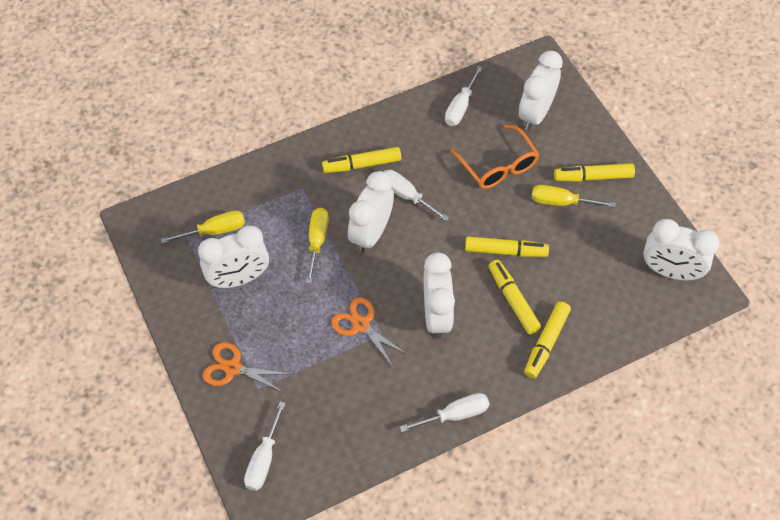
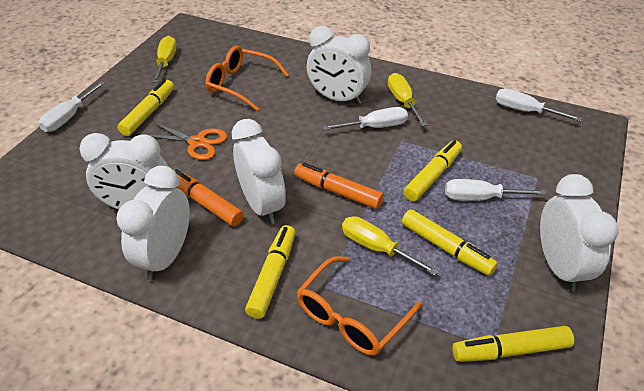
orange glasses: [450,125,539,189] = 1 -> [205,46,289,111] [297,256,422,356] = 2
orange marker: none = 0 -> [174,169,244,226] [294,163,384,209] = 2
orange scissors: [203,342,290,392] [331,297,409,368] = 2 -> [150,122,227,160] = 1

